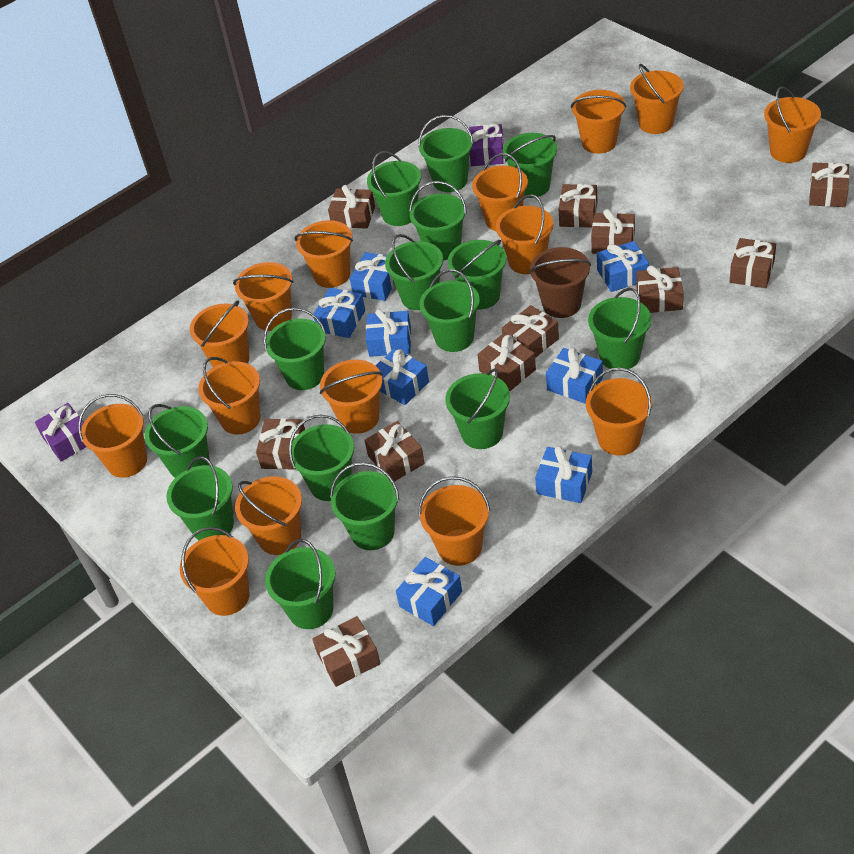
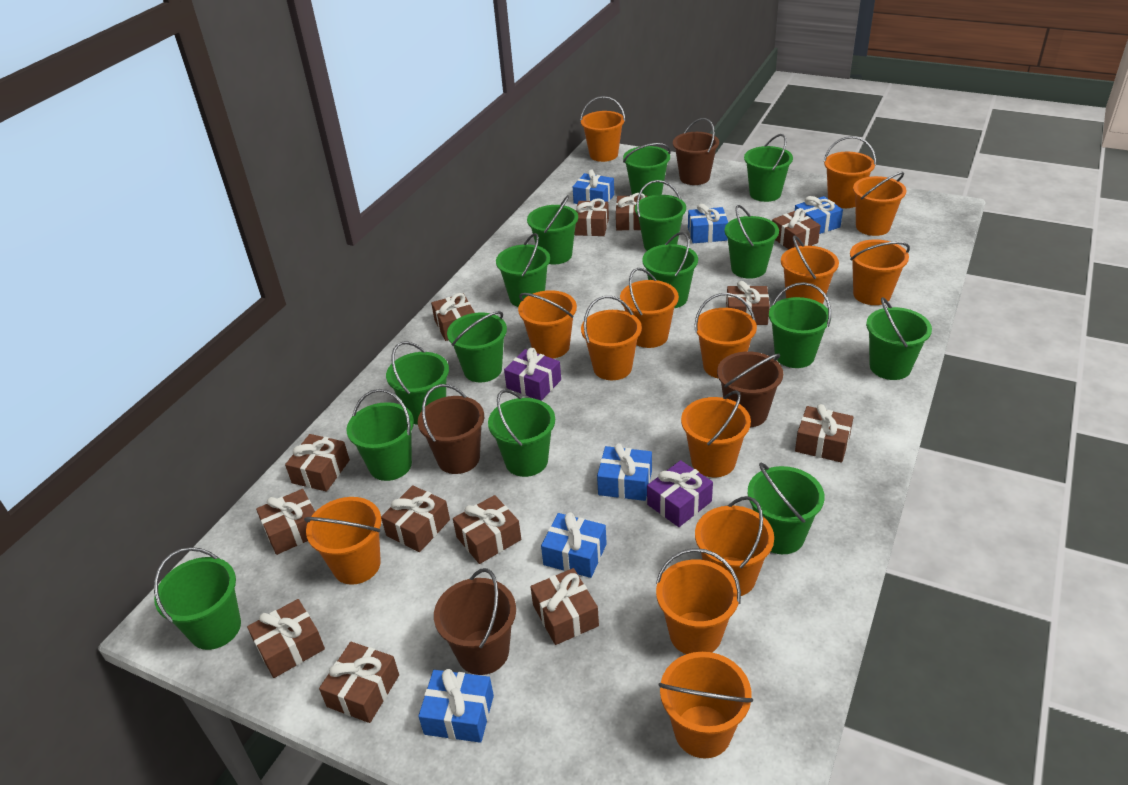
blue gift: [314,288,365,338] [350,252,395,301] [366,309,411,357] [375,348,429,405] [396,557,462,626] [535,446,592,503] [546,348,603,404] [597,241,649,292] = 8 -> [418,669,494,743] [541,512,607,578] [573,169,614,204] [597,443,652,501] [688,204,728,243] [795,196,843,234] = 6
brown bucket: [529,247,591,318] = 1 -> [418,384,484,474] [434,568,516,675] [673,118,719,185] [717,351,783,427] = 4
brown gift: [256,418,305,470] [312,616,381,687] [328,185,375,229] [364,421,425,482] [477,333,536,391] [502,305,559,358] [559,184,597,227] [591,209,635,254] [636,266,684,313] [730,238,776,288] [809,163,849,207] = 11 -> [247,599,325,678] [256,489,315,555] [285,434,350,492] [319,642,399,723] [381,485,450,552] [431,293,475,341] [453,495,521,564] [530,568,599,645] [574,198,609,236] [616,193,647,230] [726,281,770,325] [772,208,820,249] [795,404,854,463] = 13
orange bucket: [78,394,147,478] [179,527,250,616] [190,300,249,367] [198,357,261,435] [233,262,293,331] [235,476,302,555] [294,220,353,288] [320,359,383,434] [418,476,490,566] [472,153,528,231] [496,194,554,274] [571,90,626,154] [586,368,652,455] [630,64,684,134] [764,87,821,163] = 15 -> [304,497,382,585] [518,290,577,359] [580,96,625,162] [581,296,642,380] [620,268,679,348] [656,548,741,654] [659,652,753,758] [681,390,751,477] [695,293,757,379] [695,496,774,596] [781,235,839,304] [823,136,876,208] [850,239,910,305] [853,172,906,236] = 14

